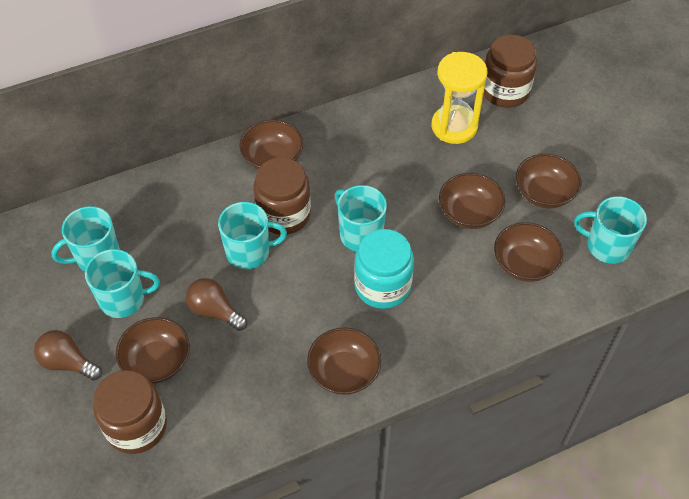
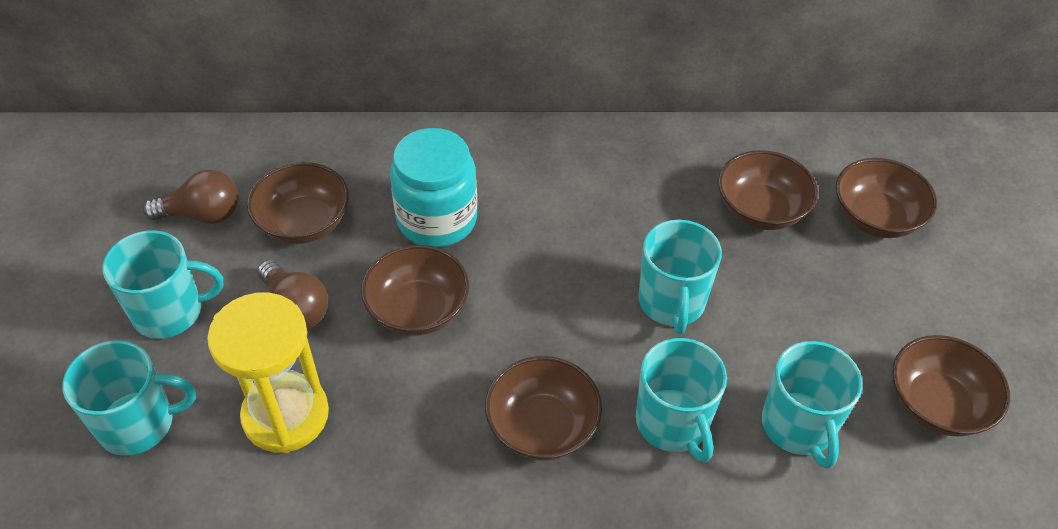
brown jar: [93,370,167,454] [253,157,311,235] [483,35,537,108] = 3 -> none = 0

